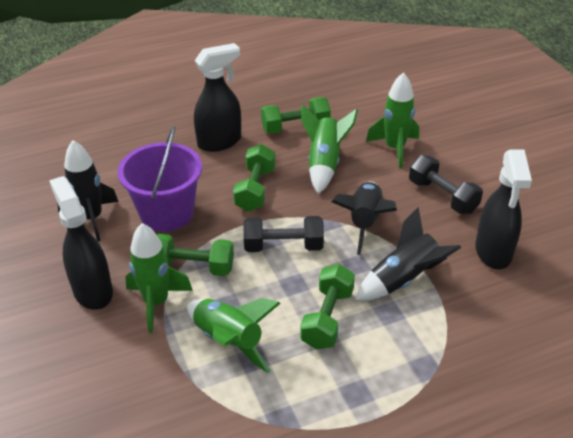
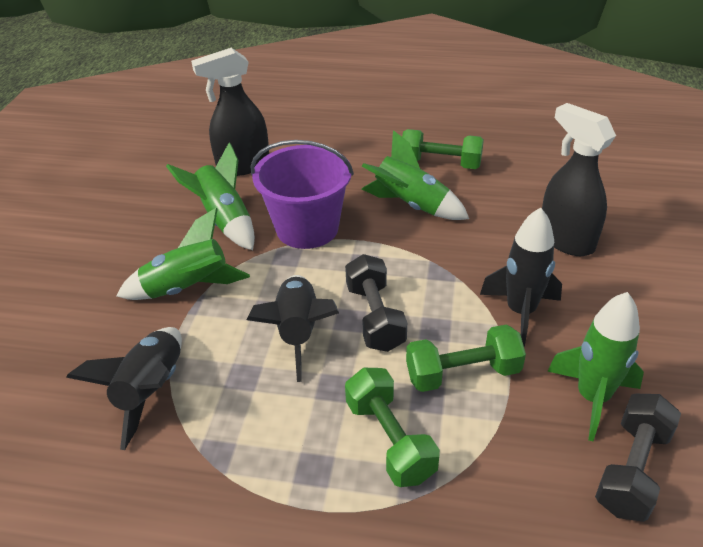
black spray bottle: [49,176,113,310] [194,43,241,152] [475,149,532,269] = 3 -> [191,48,269,176] [542,103,616,256] = 2
green dumbbell: [157,234,234,276] [233,144,275,211] [261,97,331,134] [300,264,355,349] = 4 -> [345,368,440,487] [402,129,484,169] [406,325,526,392] = 3

